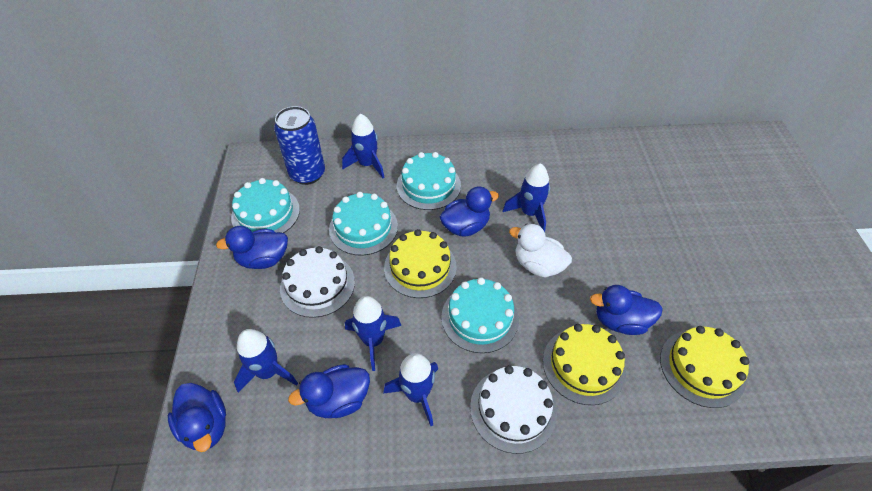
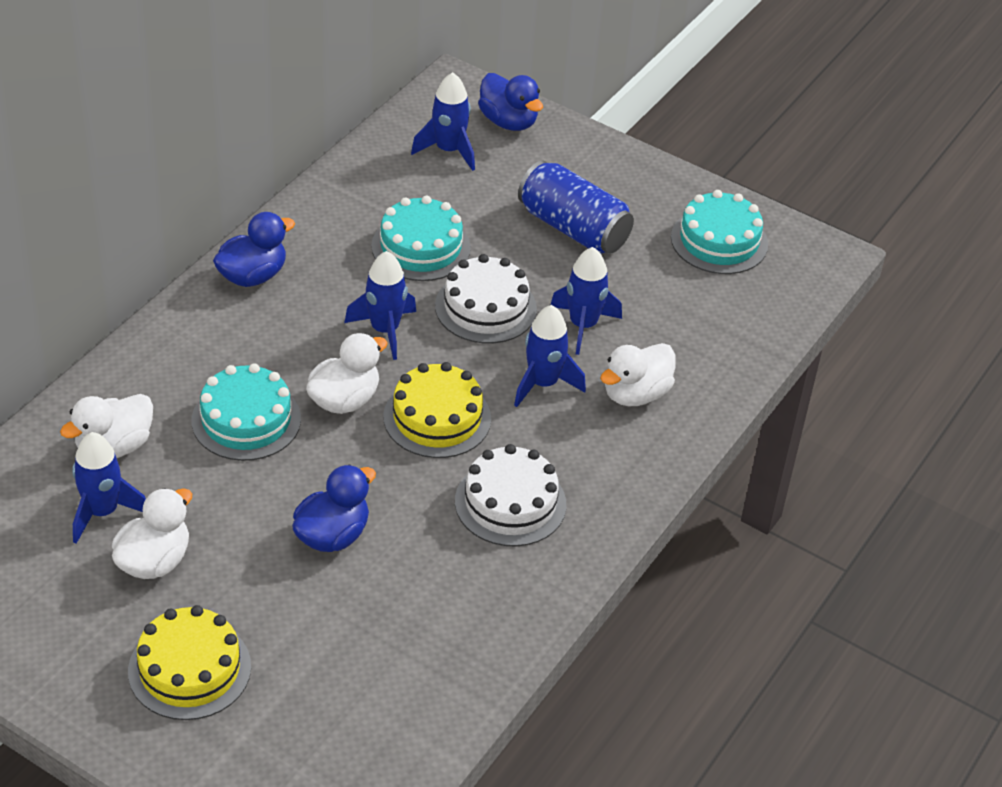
blue duck: [168,383,226,452] [216,226,288,269] [288,364,370,418] [440,187,499,237] [590,285,663,335] = 5 -> [213,212,295,287] [292,464,376,552] [478,73,543,131] = 3
turquoise cake: [231,178,300,233] [329,192,398,255] [397,152,461,210] [441,278,519,353] = 4 -> [192,363,301,461] [371,195,471,281] [671,190,768,274] = 3
white duck: [509,224,572,277] = 1 -> [60,394,153,458] [112,488,192,579] [306,333,388,414] [600,343,676,406] = 4
yellow cake: [384,229,457,298] [543,324,626,405] [660,326,749,408] = 3 -> [128,605,251,720] [383,362,491,458] = 2

